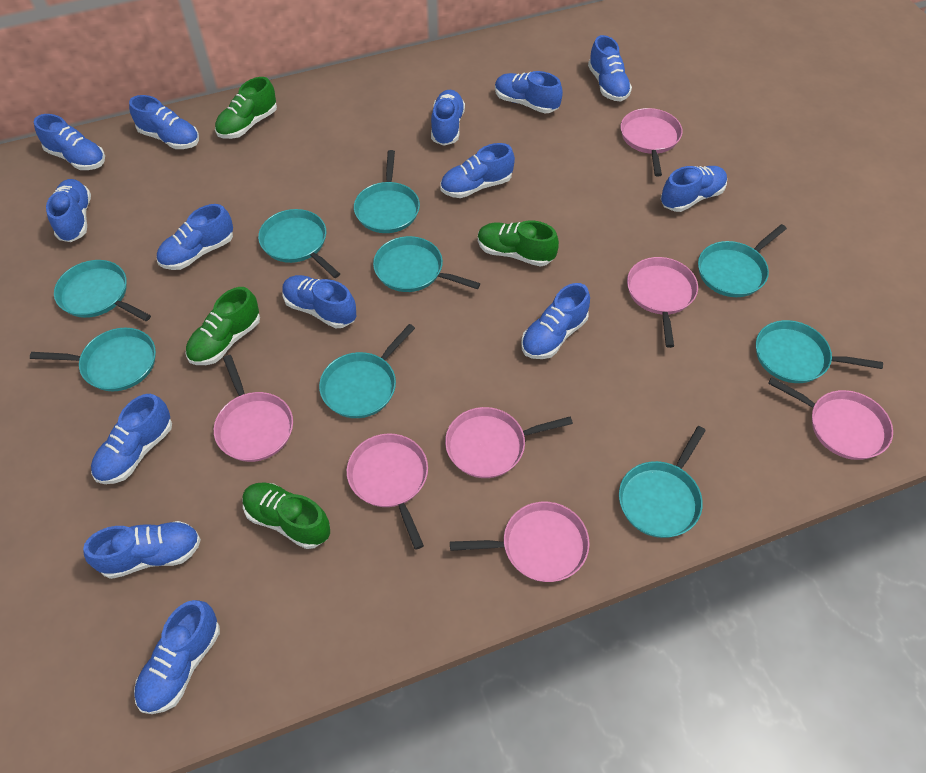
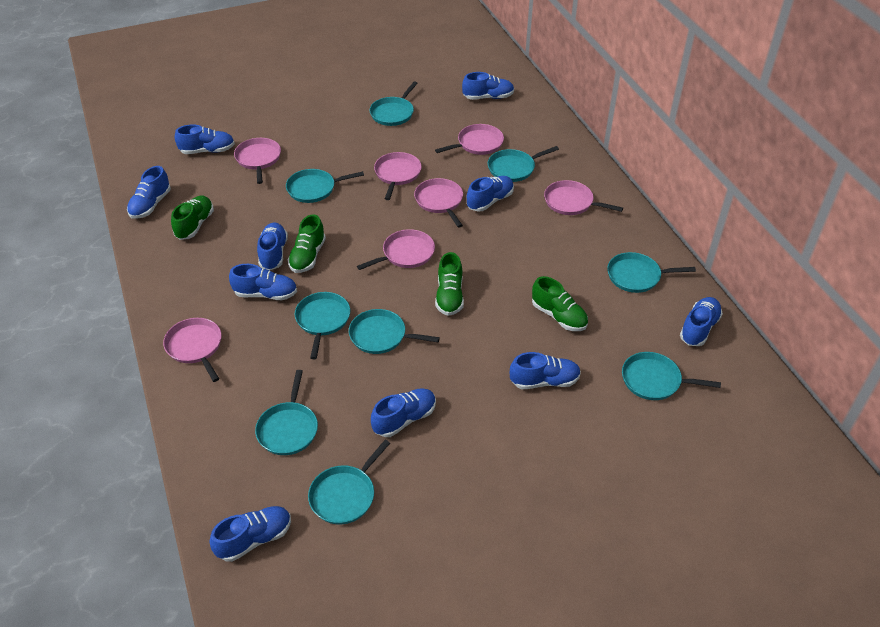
blue shoe: [34,114,105,170] [46,179,91,242] [83,521,201,579] [91,394,172,484] [129,95,199,149] [134,600,220,714] [157,204,233,270] [282,275,356,328] [431,90,465,146] [440,143,515,198] [495,71,563,113] [521,283,590,359] [588,35,632,101] [660,166,727,212] = 14 -> [127,166,171,219] [175,124,235,154] [210,506,291,562] [229,264,297,300] [257,223,288,270] [371,388,436,437] [462,72,514,100] [467,176,514,212] [510,352,581,389] [680,297,723,346] = 10

